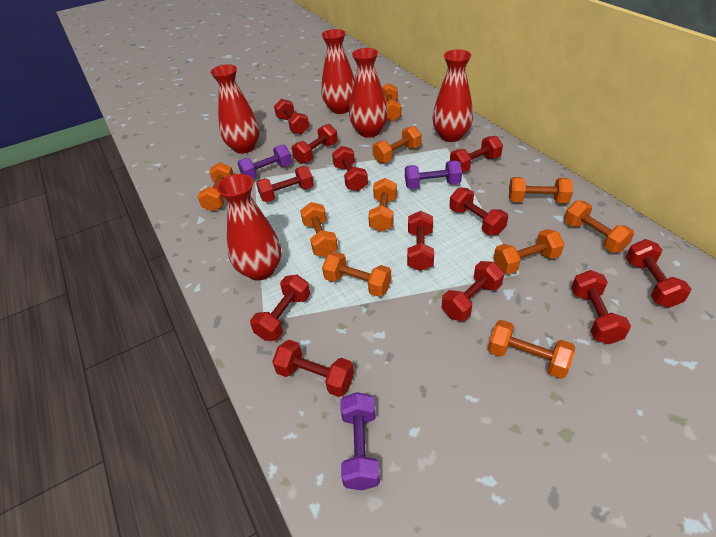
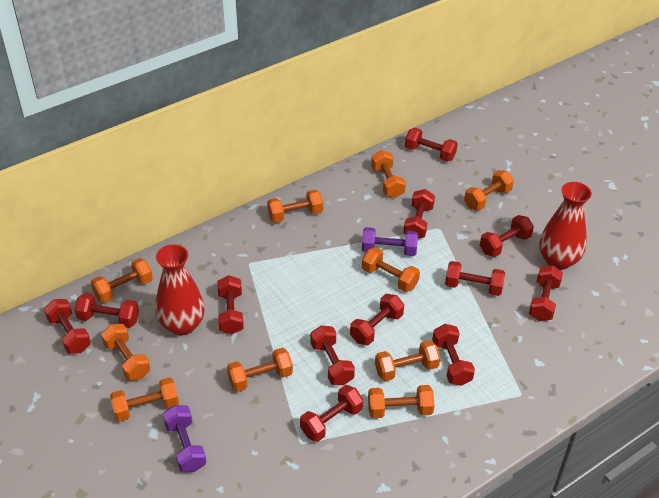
purple dumbbell: [238,144,292,179] [340,392,380,490] [405,160,462,189] = 3 -> [163,405,207,472] [362,227,418,256] = 2
red vase: [210,64,259,154] [216,174,281,281] [321,29,355,114] [349,48,388,138] [433,49,473,142] = 5 -> [155,244,205,335] [539,182,592,270] = 2

